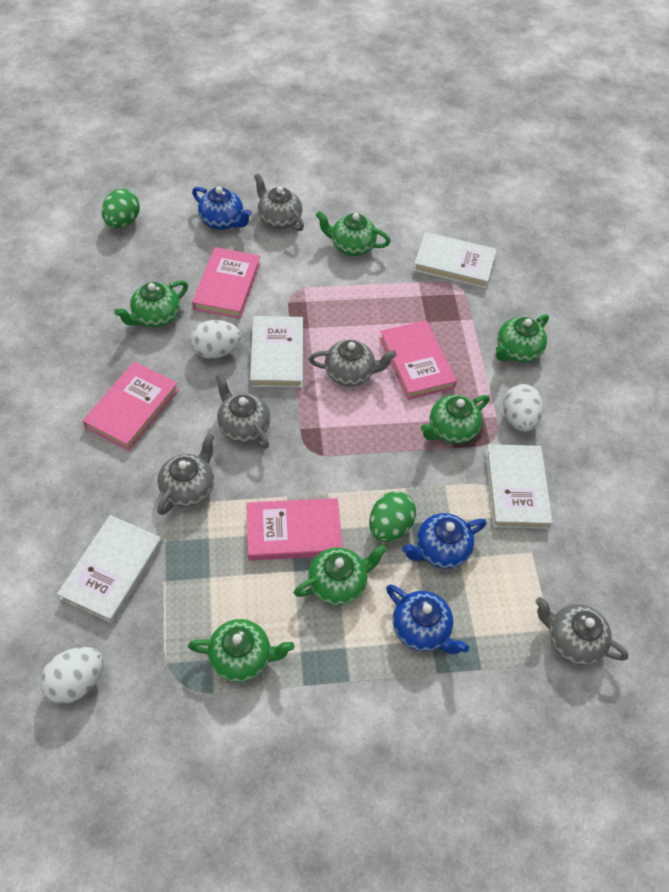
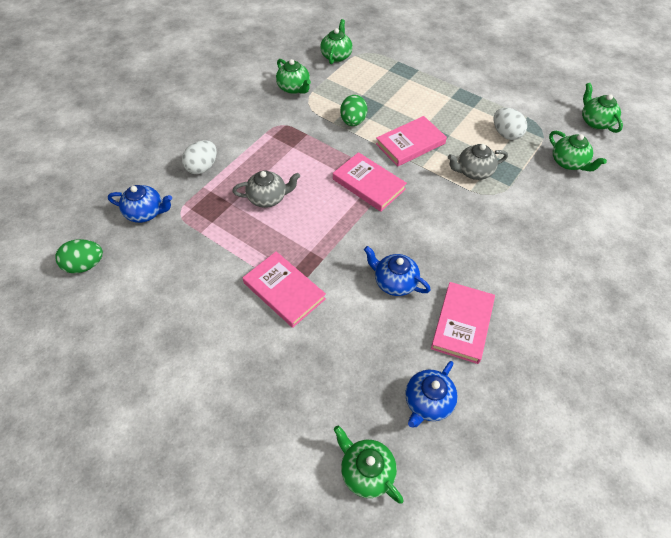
green teapot: [115,280,188,327] [188,619,295,682] [294,545,387,606] [316,211,391,256] [421,395,489,444] [496,314,549,362] = 6 -> [276,59,311,94] [320,19,353,64] [334,425,404,504] [549,131,607,171] [582,83,623,133] = 5
grey teapot: [157,433,214,515] [216,374,271,449] [254,173,304,231] [309,340,396,386] [536,597,629,665] = 5 -> [232,171,300,208] [448,144,508,180] = 2
white book: [57,515,162,624] [250,316,303,388] [413,232,497,289] [485,444,553,529] = 4 -> none = 0
white egg: [40,647,103,704] [190,320,241,359] [503,384,543,432] = 3 -> [182,140,217,175] [494,108,527,140] = 2

